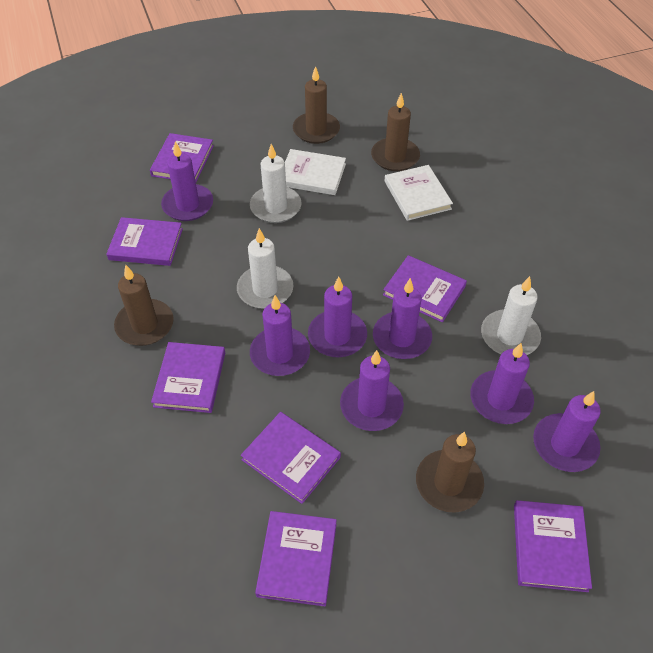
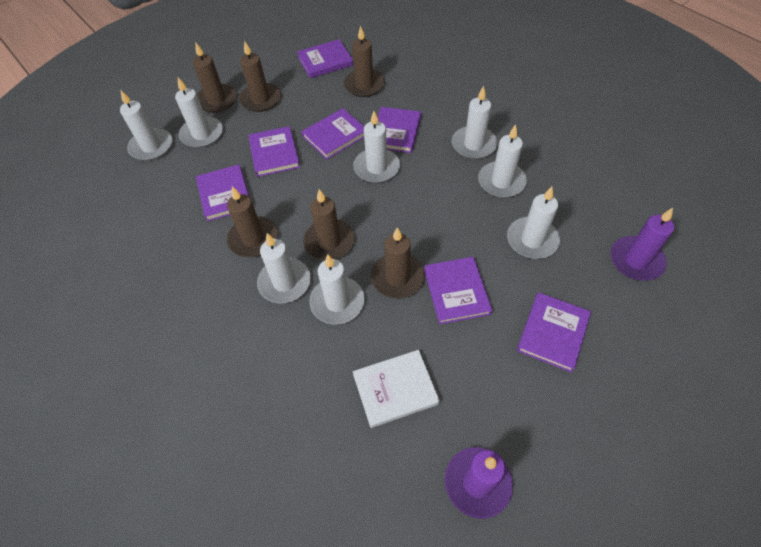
brown candle: [114,265,174,346] [293,66,340,144] [371,93,420,171] [416,432,484,512] = 4 -> [193,43,237,113] [227,186,278,257] [239,41,281,112] [303,189,355,260] [344,25,385,97] [371,227,425,298] = 6
purple candle: [161,142,213,221] [250,295,310,376] [308,276,367,357] [340,350,404,431] [373,278,432,359] [470,343,534,424] [533,391,601,472] = 7 -> [445,447,513,519] [610,208,675,281] = 2
white book: [285,149,346,195] [384,165,453,221] = 2 -> [353,350,440,428] = 1
white candle: [237,228,293,309] [250,144,302,223] [481,276,541,355] = 3 -> [120,90,172,161] [175,77,223,148] [257,233,311,303] [309,254,365,324] [353,111,400,183] [452,86,498,159] [478,124,527,198] [507,186,560,259] = 8

